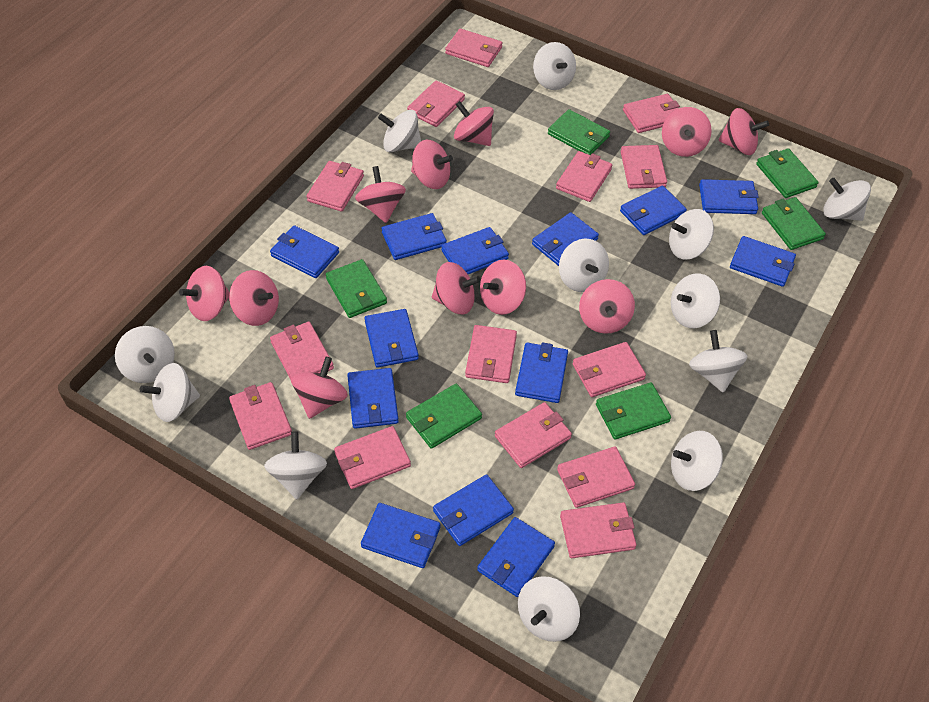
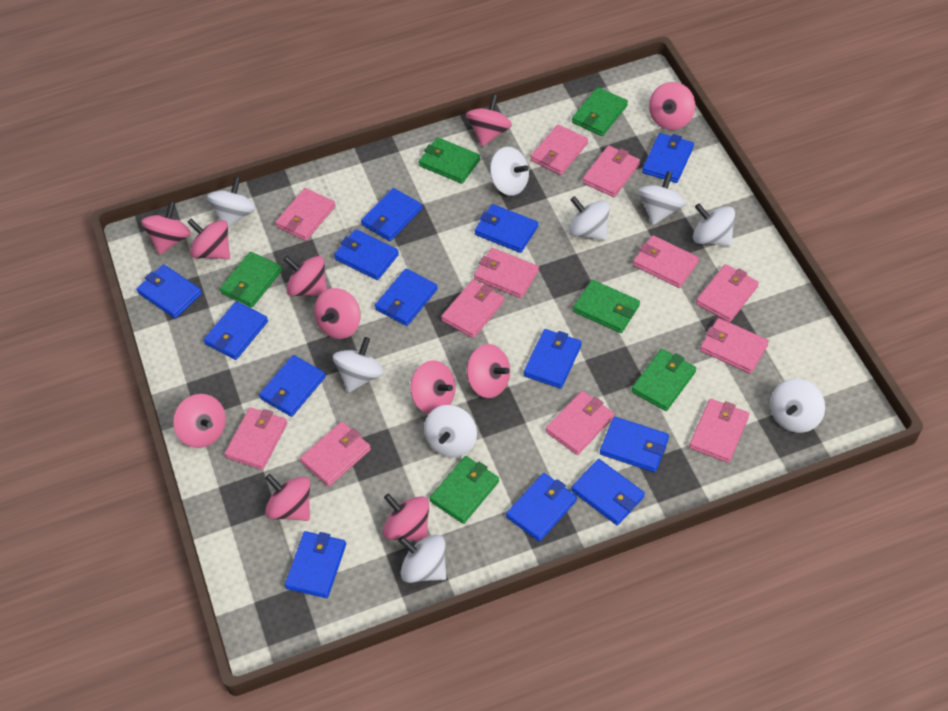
pink wallet: [229,382,292,450] [270,322,334,380] [306,161,364,212] [334,426,411,489] [407,80,465,127] [445,29,503,67] [465,325,517,383] [495,402,572,468] [556,151,612,202] [557,446,635,508] [560,502,637,558] [573,342,646,397] [621,145,667,189] [623,94,680,133] = 14 -> [225,407,287,470] [275,188,336,241] [300,422,371,487] [441,280,504,338] [474,248,539,298] [530,124,588,175] [546,391,614,455] [582,145,640,197] [633,235,699,288] [689,399,749,463] [696,264,759,322] [700,318,769,374] = 12
white spinning top: [115,326,175,383] [140,363,200,422] [264,431,327,499] [378,110,421,152] [518,576,580,642] [533,42,576,90] [559,239,609,292] [669,209,714,260] [671,274,720,328] [671,431,723,491] [689,330,748,392] [824,178,871,221] = 12 -> [207,177,256,228] [333,337,384,393] [399,535,446,583] [424,405,477,457] [490,147,529,196] [568,196,610,241] [638,171,686,225] [693,203,735,246] [770,379,825,433] = 9

